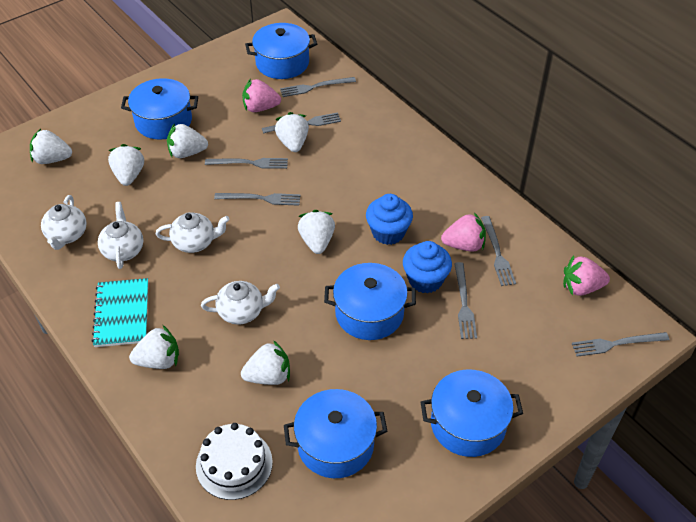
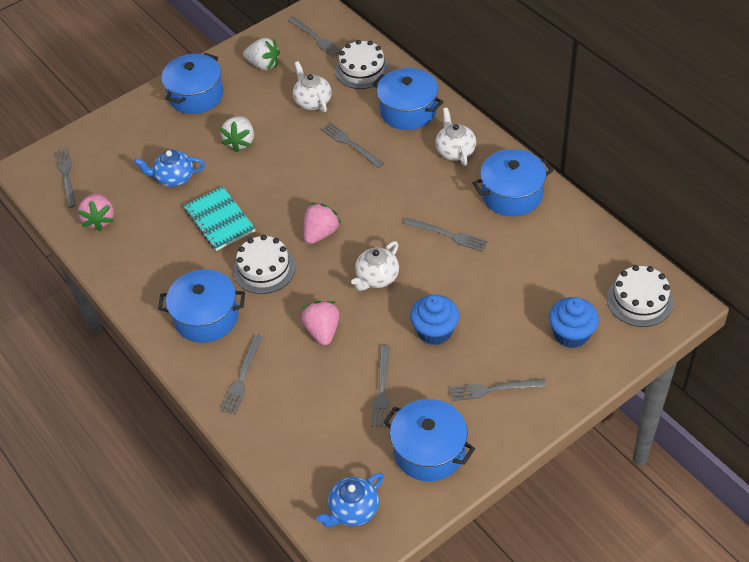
blue teapot: none = 0 -> [134,150,205,187] [316,473,384,527] = 2
white cake: [196,423,273,500] = 1 -> [233,235,296,294] [335,40,389,89] [607,265,673,327] = 3
white strawberry: [30,129,72,164] [108,144,144,186] [129,325,179,369] [167,123,208,158] [241,340,290,385] [275,112,309,152] [298,210,335,254] = 7 -> [220,116,254,152] [243,38,280,70] = 2
white teapot: [41,195,87,250] [98,202,143,269] [156,212,230,253] [201,281,280,325] = 4 -> [293,61,332,112] [351,241,399,291] [436,108,476,166] = 3

